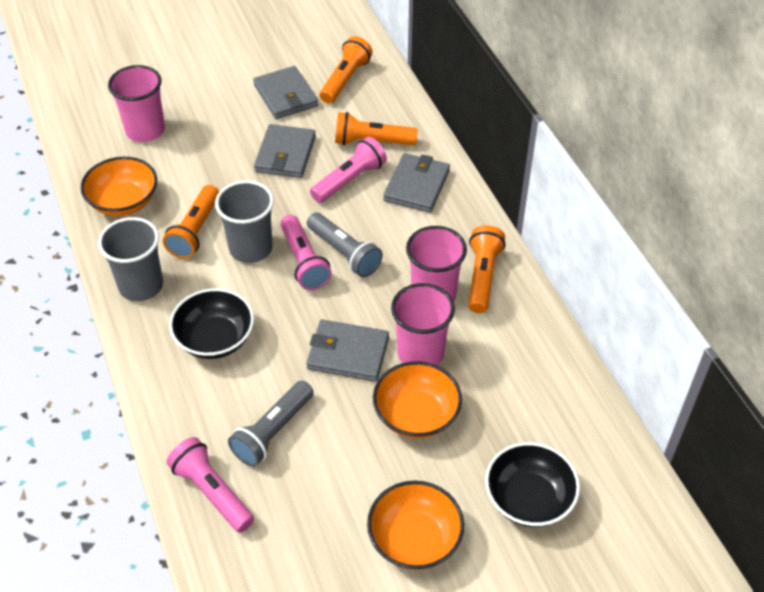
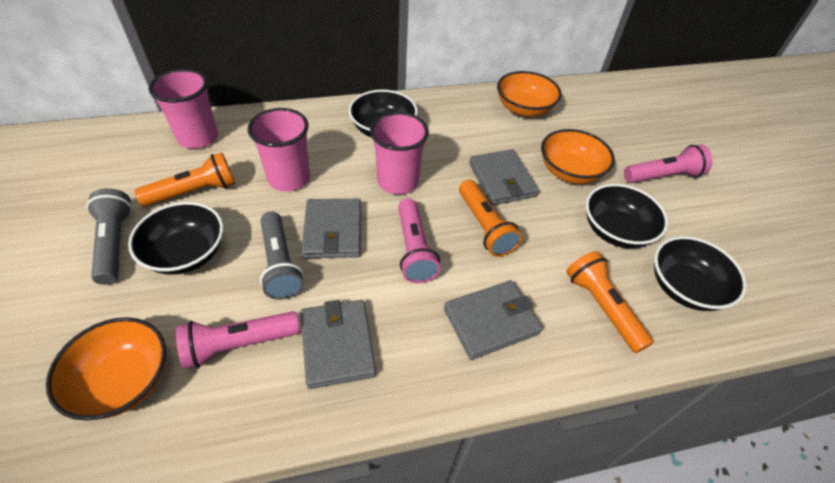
black bowl: [169,288,254,359] [485,442,580,527] = 2 -> [128,202,224,275] [349,89,418,137] [586,184,668,248] [654,236,747,311] = 4
grey cup: [98,217,163,301] [215,180,274,263] = 2 -> none = 0
orange flashlight: [163,185,219,259] [320,36,373,104] [335,112,418,145] [468,225,506,313] = 4 -> [135,153,235,207] [459,180,522,257] [566,251,654,353] = 3

